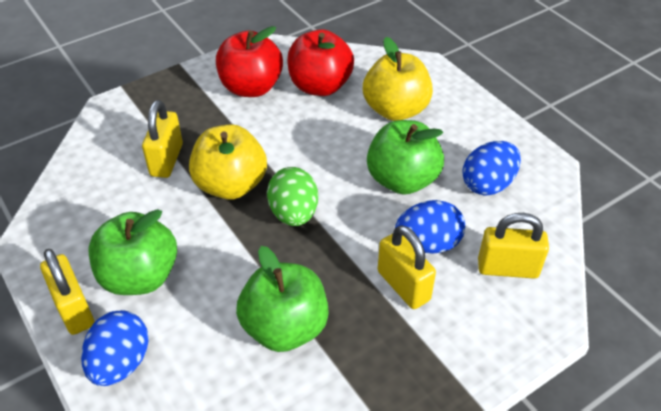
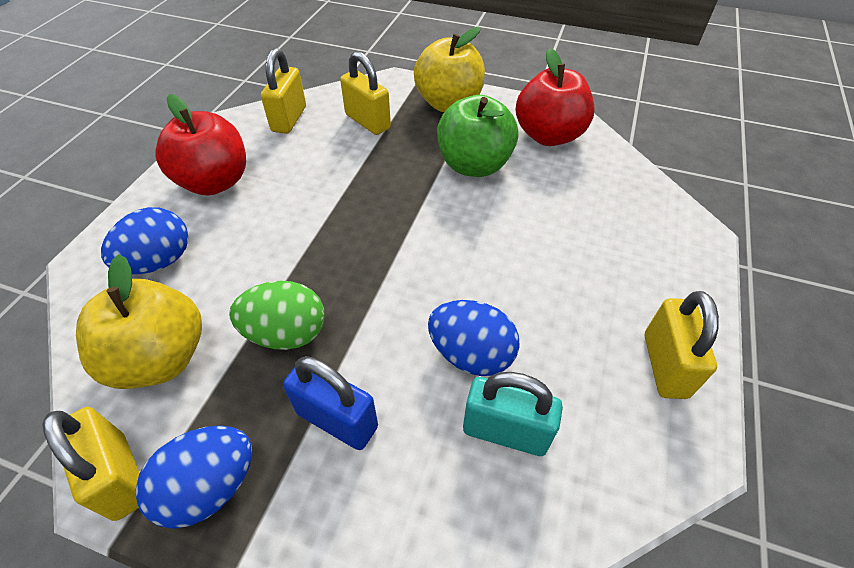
blue padlock: none = 0 -> [283,356,378,450] = 1
green apple: [89,209,177,295] [236,246,329,352] [367,120,444,195] = 3 -> [437,95,518,177] = 1
turquoise padlock: none = 0 -> [463,372,563,456] = 1

